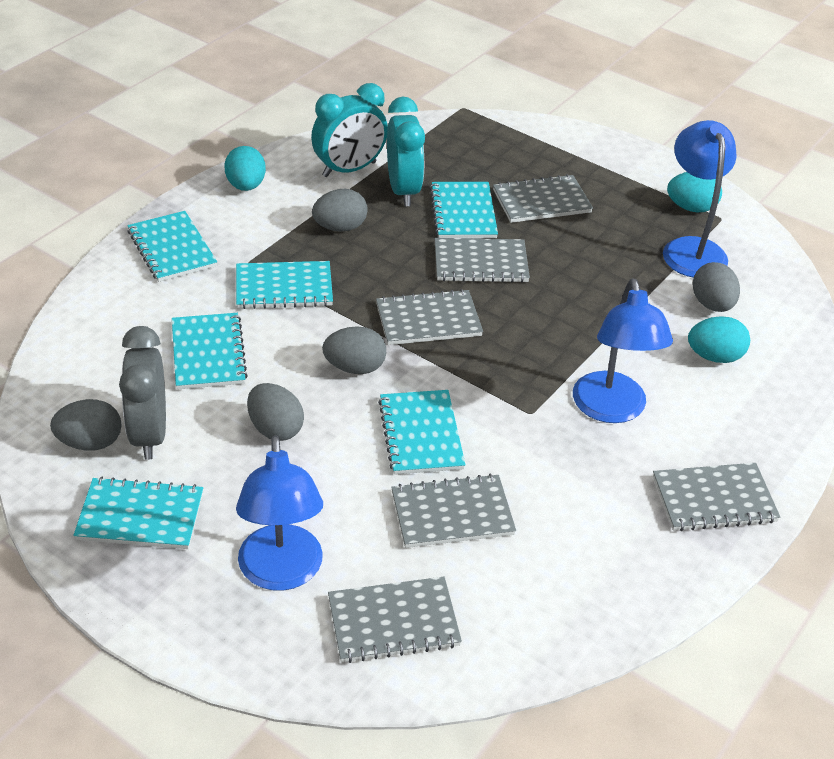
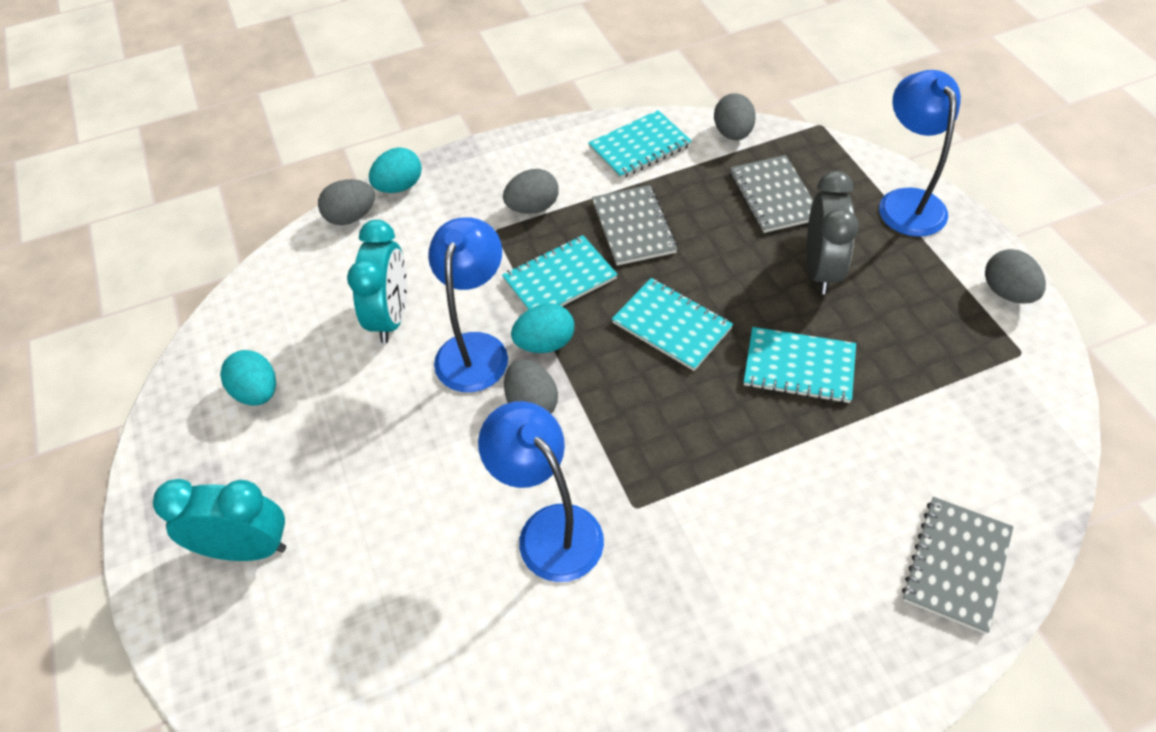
grey notebook: [328,577,462,663] [376,289,483,345] [391,474,516,548] [435,238,530,283] [493,174,593,223] [653,463,780,531] = 6 -> [592,185,678,266] [730,155,813,233] [902,497,1013,634] = 3
turquoise notebook: [73,477,203,549] [127,211,217,282] [172,313,248,390] [236,261,333,309] [378,390,466,475] [430,182,498,238] = 6 -> [502,235,618,310] [588,110,692,179] [612,278,733,371] [744,327,856,403] = 4

